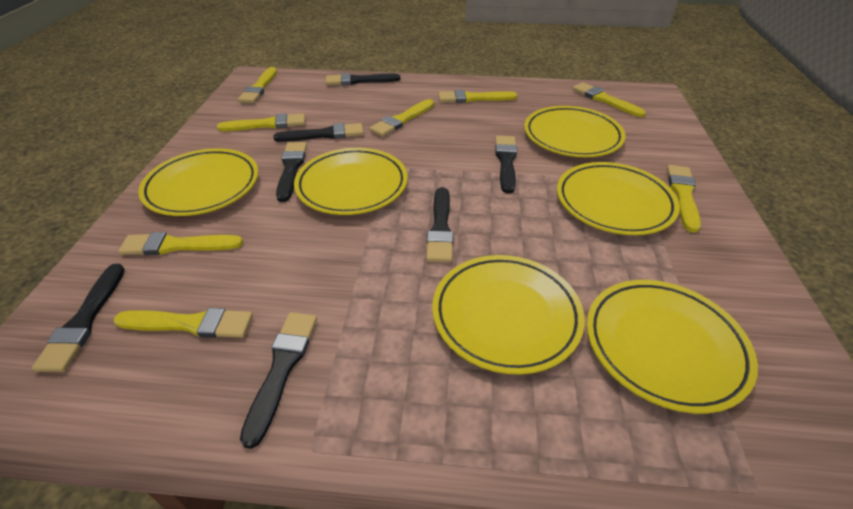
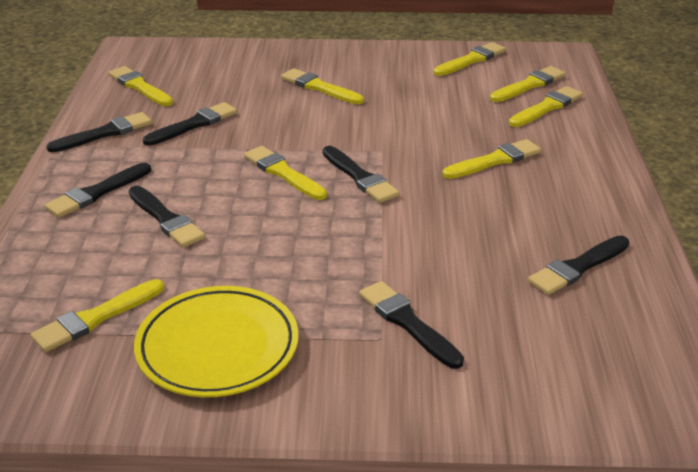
yellow plate: [138,148,259,216] [294,148,408,215] [432,255,585,375] [524,106,626,157] [557,162,680,235] [587,280,758,414] = 6 -> [134,286,298,397] = 1

